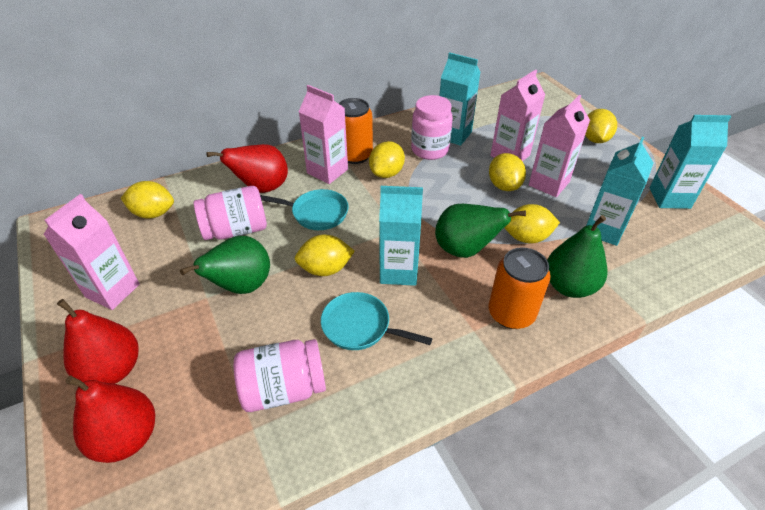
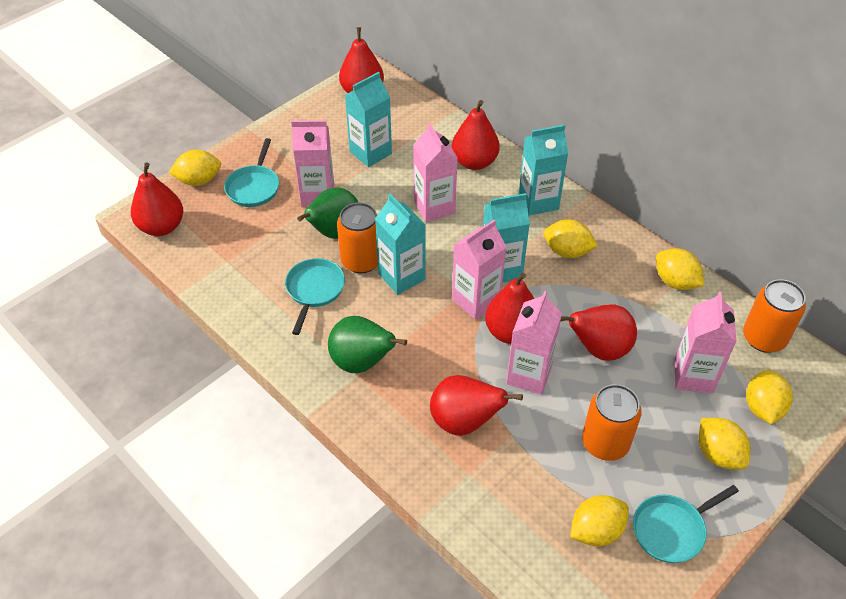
green pear: [180,236,270,294] [435,204,526,258] [547,215,607,298] = 3 -> [297,188,359,239] [328,316,407,373] = 2
orange can: [338,98,373,164] [489,247,551,329] = 2 -> [337,202,378,273] [582,384,642,461] [743,279,806,353] = 3
pink carton: [44,194,140,310] [299,85,348,184] [490,69,545,161] [529,95,590,197] = 4 -> [291,120,334,206] [413,123,458,222] [452,219,506,320] [506,291,562,395] [674,292,737,394] = 5
pink jar: [194,186,267,240] [234,339,326,412] [411,95,453,160] = 3 -> none = 0
red pear: [57,299,139,384] [65,376,155,463] [206,144,288,193] = 3 -> [131,163,183,236] [339,27,384,93] [430,375,523,436] [452,100,500,170] [485,273,534,344] [560,304,637,361] = 6
turquoise pan: [260,189,349,230] [321,292,433,350] = 2 -> [224,138,279,207] [285,258,345,335] [633,485,739,563] = 3

